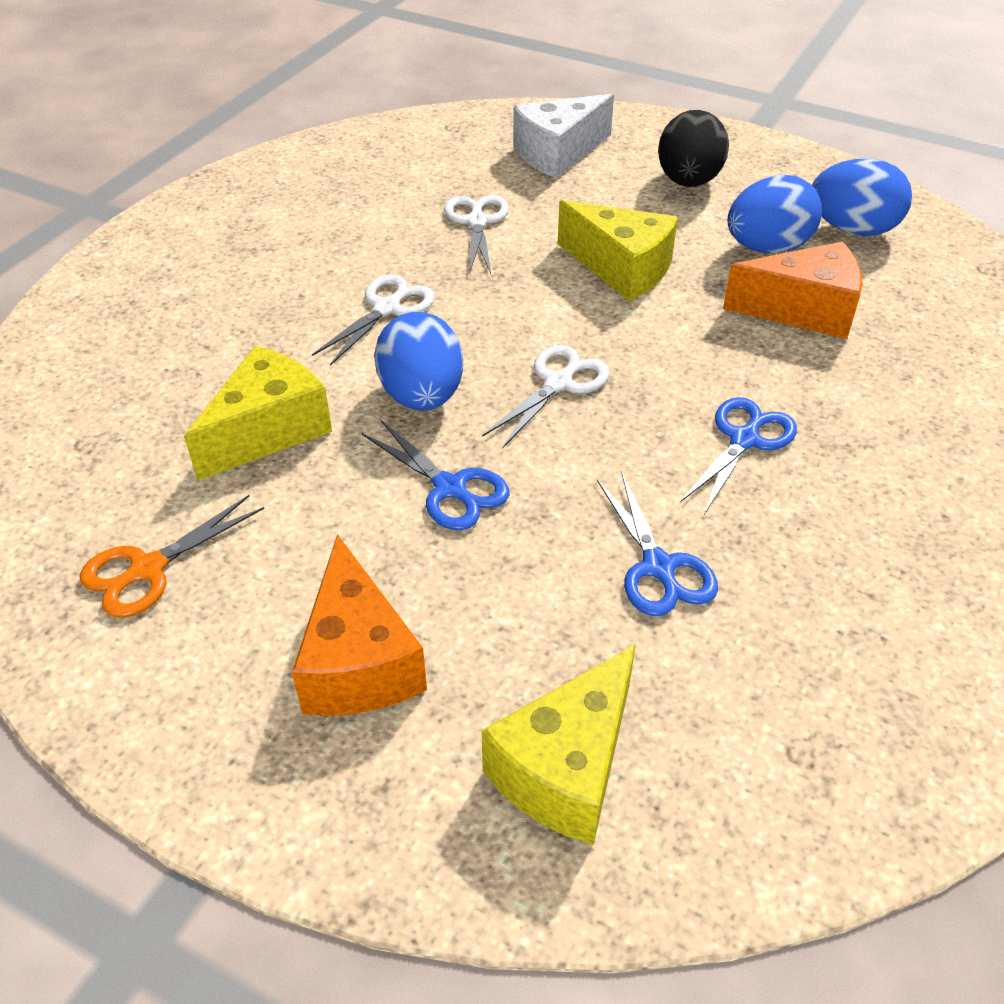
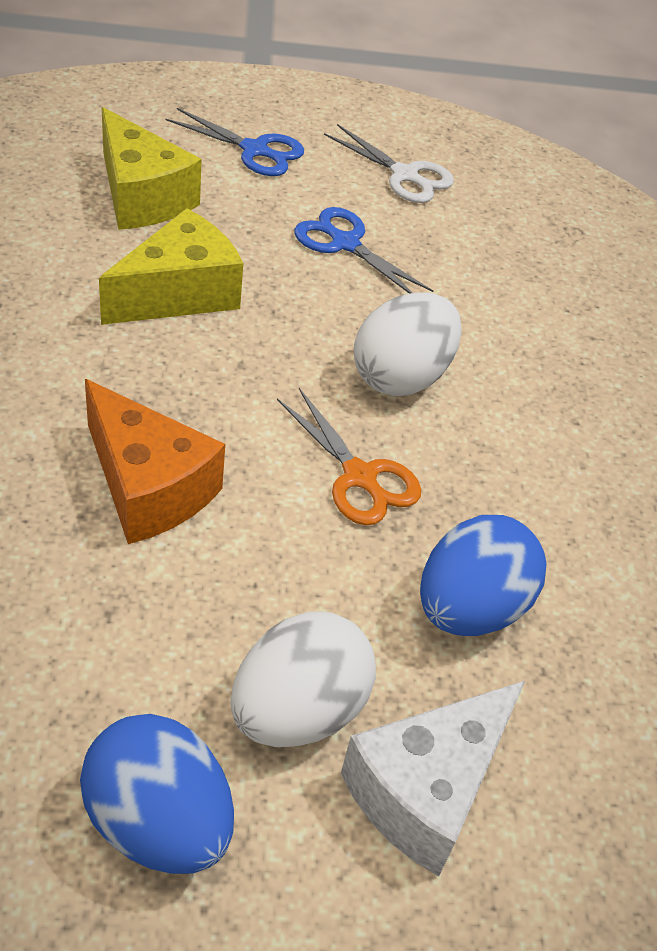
black egg: [658,110,729,187] = 1 -> none = 0
blue egg: [374,312,463,411] [727,175,822,253] [812,158,912,236] = 3 -> [80,714,234,874] [420,515,547,636] = 2
blue scissors: [362,419,509,530] [597,473,718,616] [680,397,797,514] = 3 -> [165,108,304,176] [294,207,433,294] = 2
orange cheese: [292,534,427,716] [723,241,862,339] = 2 -> [85,379,225,544] = 1
white egg: none = 0 -> [231,612,376,747] [354,292,462,396] = 2
white scissors: [312,275,435,366] [444,195,509,274] [482,345,610,449] = 3 -> [324,124,454,203] = 1
yellow cheese: [184,345,332,481] [482,644,636,845] [558,200,678,301] = 3 -> [99,208,243,325] [102,107,202,230] = 2

